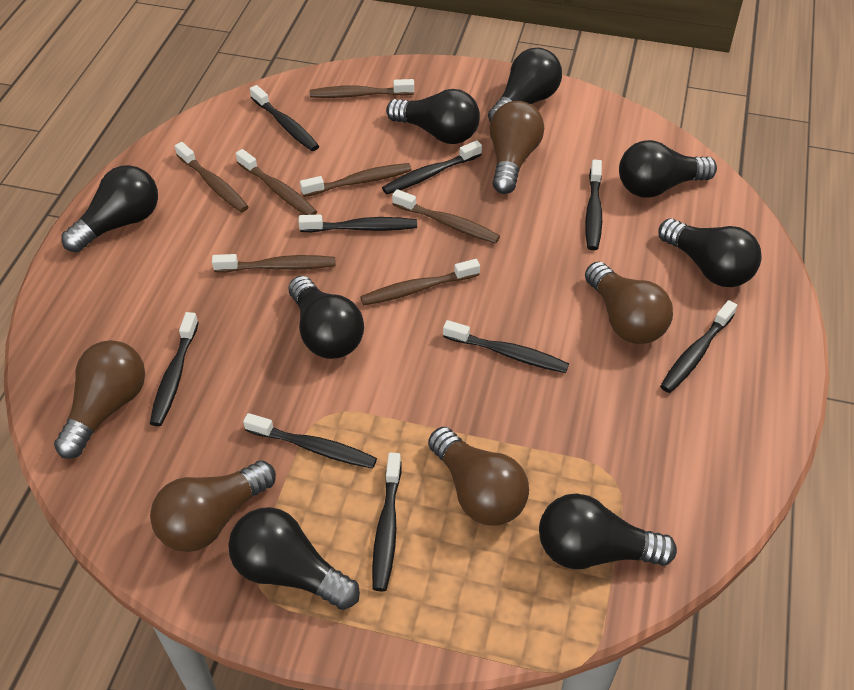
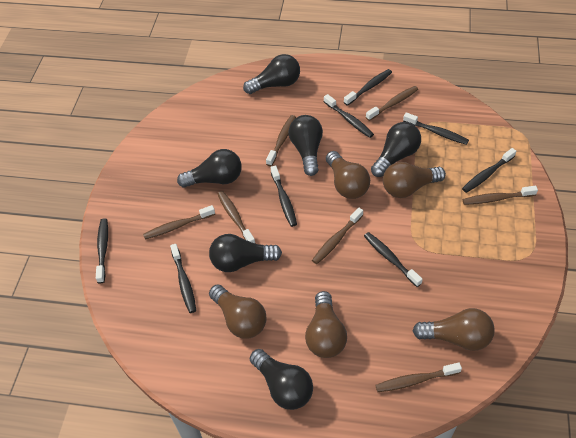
black light bulb: [61,165,158,252] [228,507,360,610] [289,276,364,359] [386,89,480,144] [488,47,562,122] [539,493,677,569] [619,140,717,198] [659,218,762,287] = 8 -> [177,149,242,188] [209,234,282,272] [243,54,300,94] [250,349,313,410] [289,115,323,176] [371,122,421,177] = 6
black toothbrush: [150,312,199,426] [243,413,377,469] [250,85,319,151] [298,215,417,233] [372,452,401,591] [382,140,482,194] [443,320,569,373] [585,160,602,250] [660,300,737,393] = 9 -> [96,218,108,283] [170,244,196,313] [271,165,297,227] [324,94,374,138] [344,69,392,106] [364,232,423,287] [403,112,469,145] [462,148,516,193] = 8

